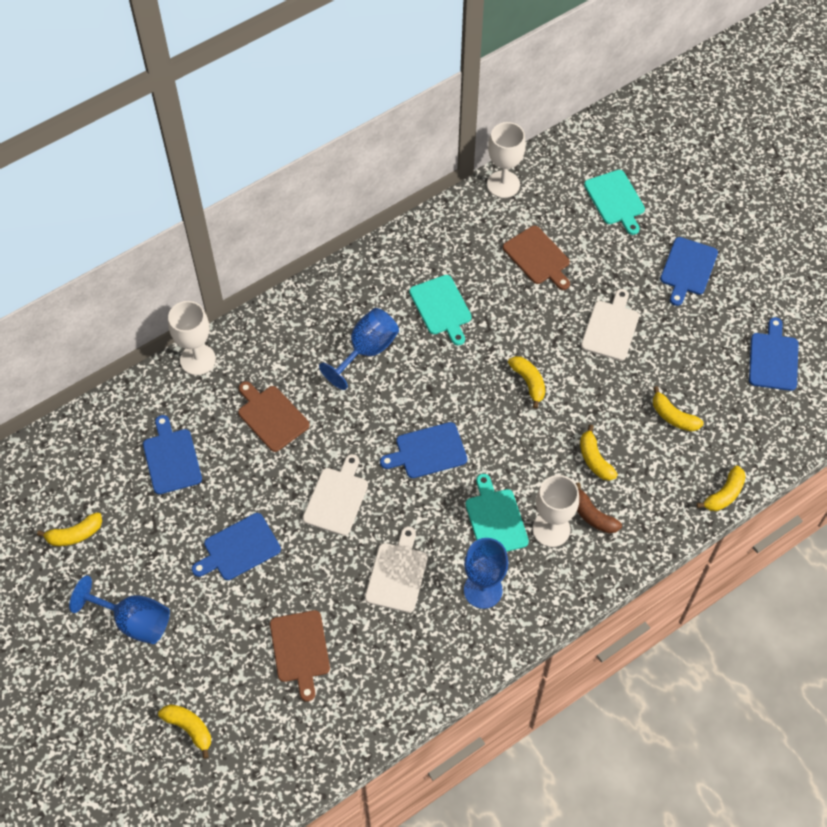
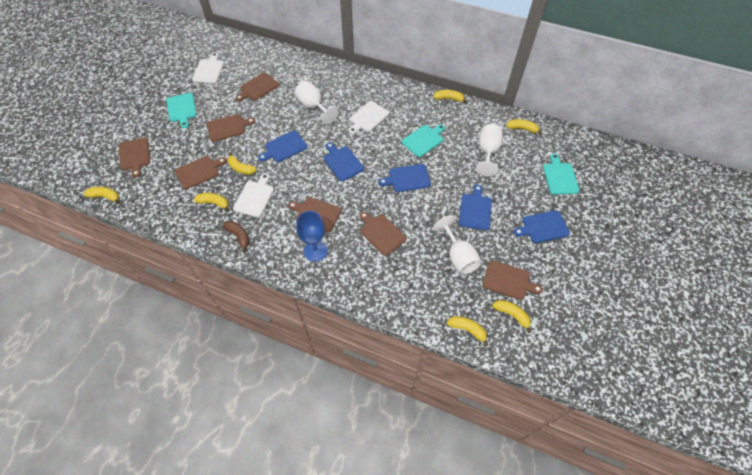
blue goblet: [69,575,170,644] [319,308,399,390] [464,538,508,609] = 3 -> [296,211,328,262] = 1
brown cutting board: [238,381,310,452] [270,610,330,701] [503,226,570,290] = 3 -> [119,137,150,178] [175,156,227,190] [206,114,255,142] [236,72,279,101] [288,197,342,232] [359,212,407,256] [482,260,543,300] = 7
yellow banana: [37,512,102,546] [158,704,211,759] [508,356,545,409] [580,425,618,481] [653,386,704,432] [696,465,746,511] = 6 -> [84,187,119,204] [194,193,230,211] [227,152,257,175] [433,90,467,103] [447,316,488,346] [492,300,531,333] [506,119,542,135] = 7

